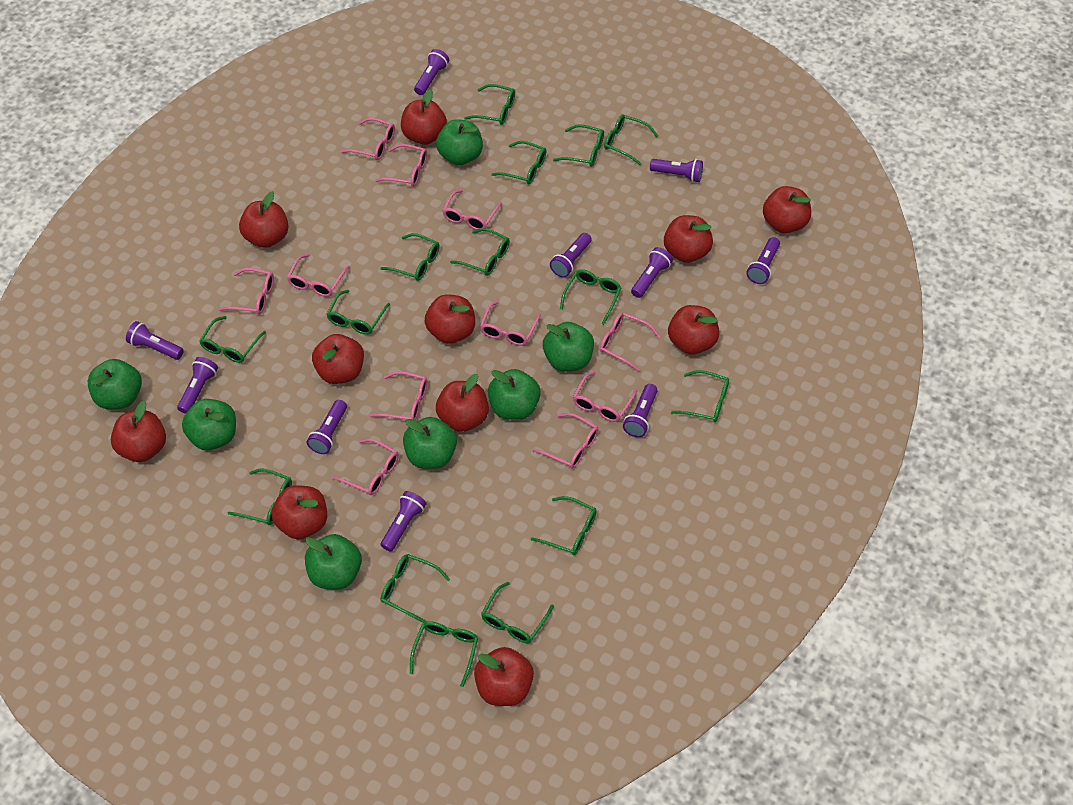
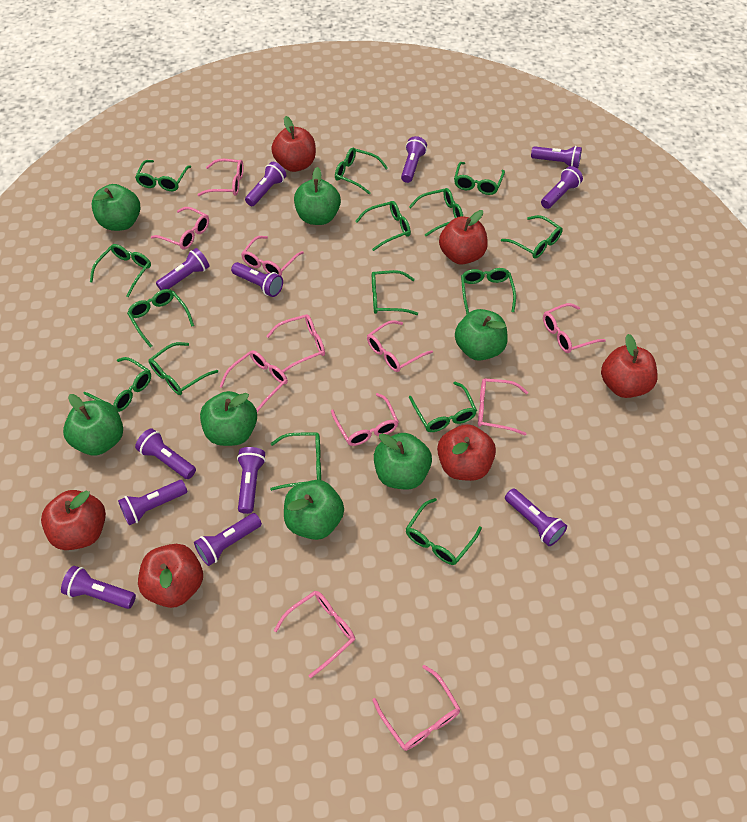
purple flashlight: [126,321,184,360] [177,357,218,414] [307,400,347,454] [381,491,426,552] [414,49,449,95] [550,233,592,278] [623,384,658,437] [631,247,673,298] [650,159,703,182] [746,237,780,284] = 10 -> [61,566,136,609] [118,480,187,525] [135,428,196,479] [156,248,210,290] [194,513,262,566] [231,262,283,297] [237,447,266,514] [245,162,286,206] [401,136,427,183] [505,488,567,546] [531,146,582,168] [541,166,583,209] = 12
red apple: [111,401,166,462] [239,191,289,248] [271,485,327,539] [312,334,364,384] [401,89,447,145] [425,295,475,344] [436,374,489,432] [474,647,534,706] [664,215,713,263] [668,305,719,355] [763,186,811,233] = 11 -> [41,490,106,550] [138,544,203,608] [271,116,316,172] [437,424,496,481] [439,210,488,265] [601,334,658,398] = 6

